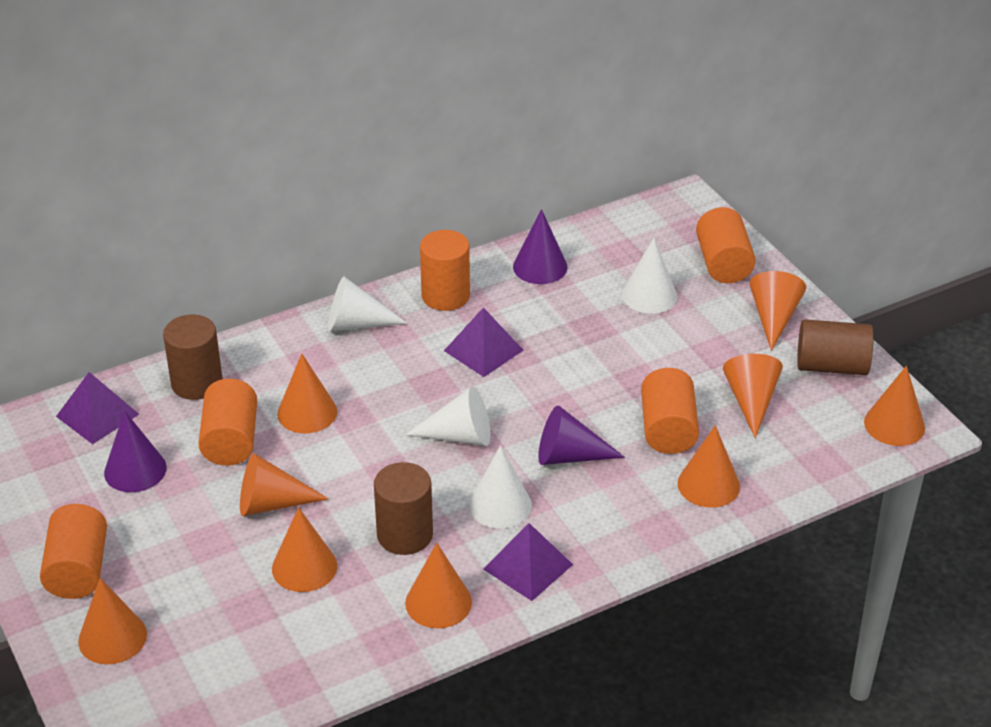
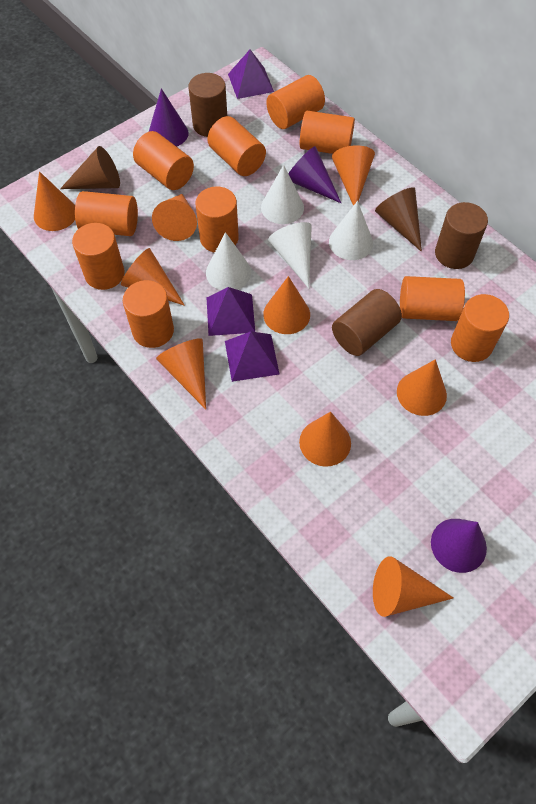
brown cone: none = 0 -> [60,146,120,189] [375,187,422,252] = 2
orange cylinder: [40,504,107,599] [198,379,257,466] [420,230,470,311] [641,368,699,454] [696,207,756,283] = 5 -> [72,223,124,290] [75,191,138,236] [123,280,174,348] [133,131,194,190] [195,187,239,253] [207,116,266,176] [267,75,325,129] [300,111,355,154] [400,276,465,321] [451,294,509,362] = 10

